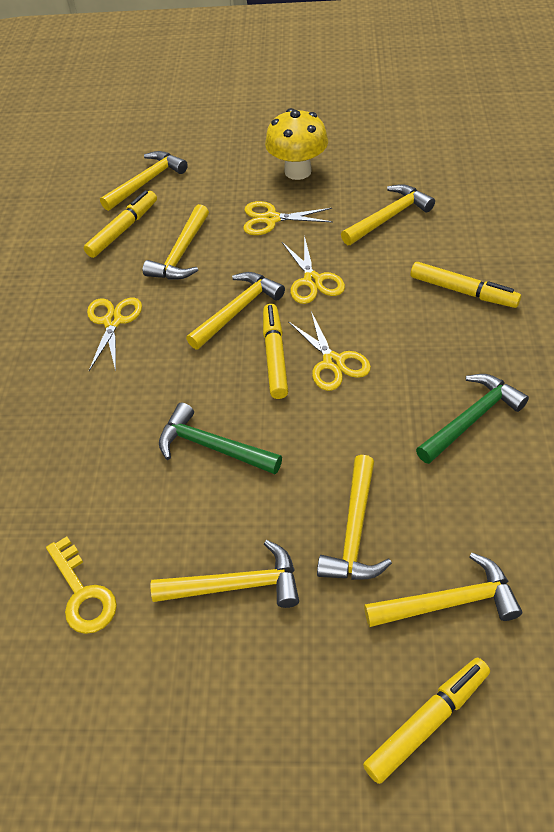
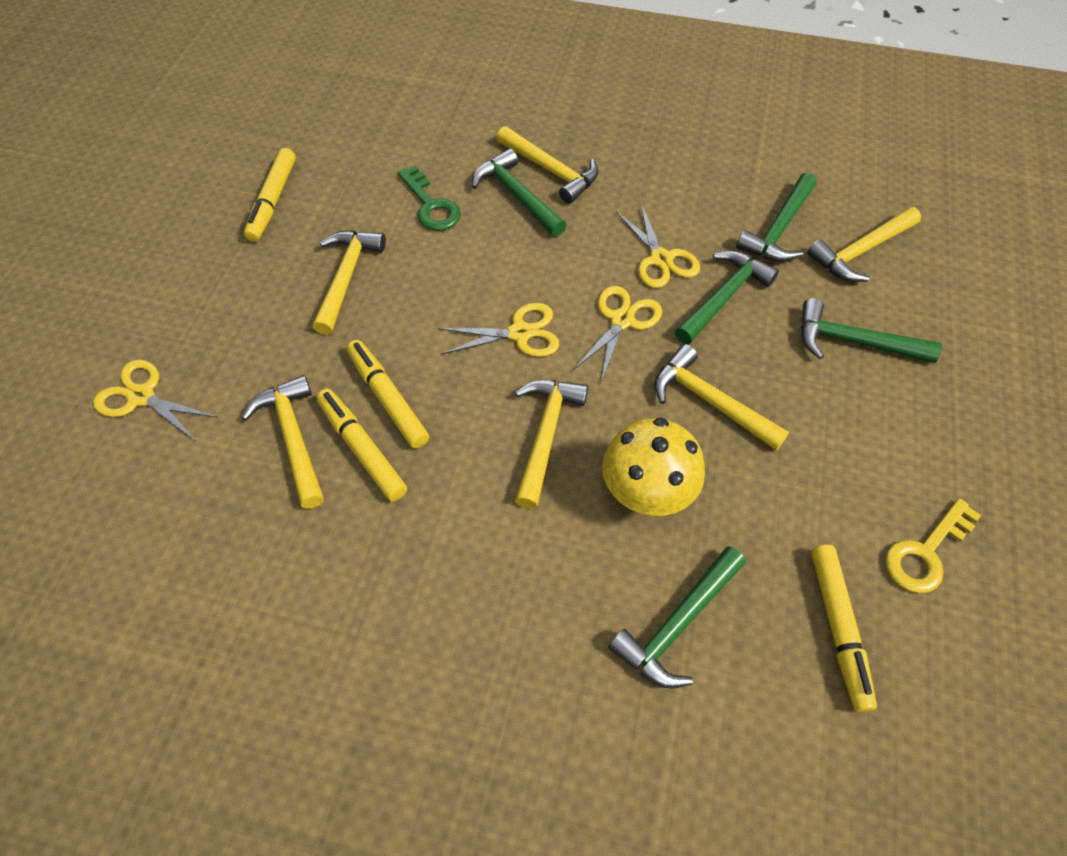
green hammer: [159,402,282,474] [416,374,529,464] = 2 -> [472,148,566,237] [608,546,746,688] [675,250,779,344] [736,173,816,262] [801,298,942,363] = 5
green key: none = 0 -> [398,166,461,231] = 1
yellow hammer: [100,151,188,211] [143,204,209,280] [151,540,299,608] [186,272,285,350] [317,455,392,580] [341,184,435,245] [364,553,522,627] = 7 -> [242,375,324,509] [313,230,386,335] [496,126,598,204] [515,380,588,509] [654,344,789,450] [807,207,921,282] = 6

